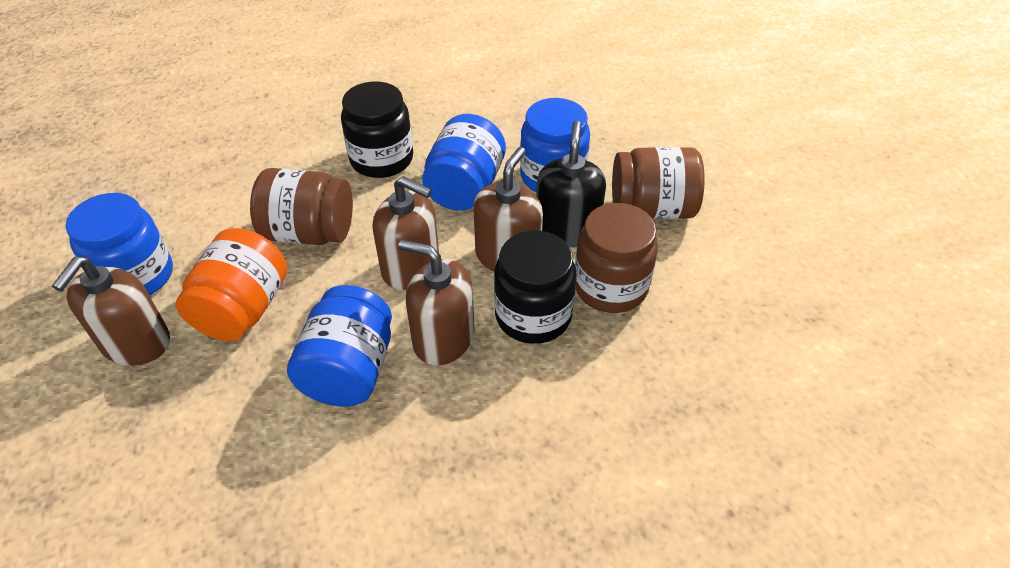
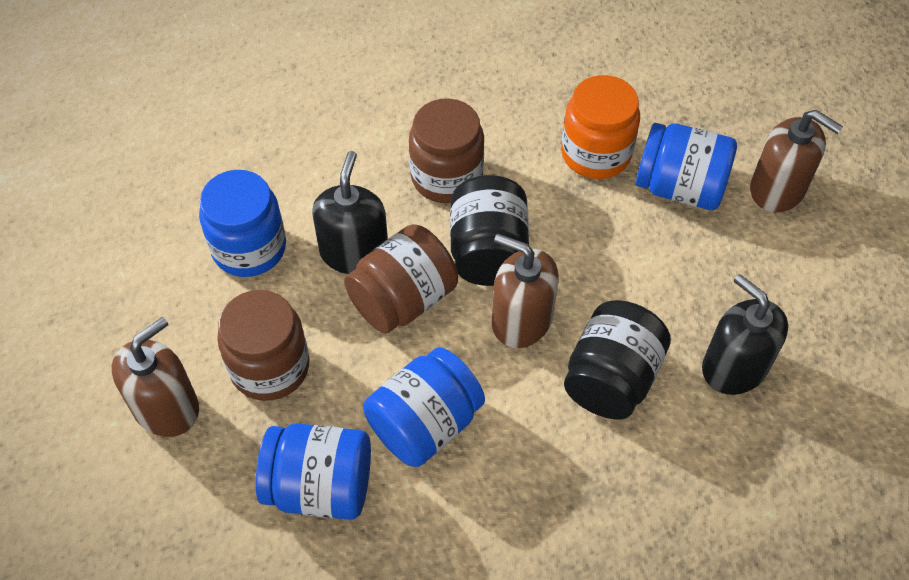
black soap dispenser: [536,120,606,247] = 1 -> [312,151,388,274] [702,274,788,395] = 2
brown soap dispenser: [52,257,170,366] [372,176,439,290] [398,240,475,365] [473,147,543,271] = 4 -> [112,317,199,437] [492,234,559,348] [750,110,843,212] = 3

